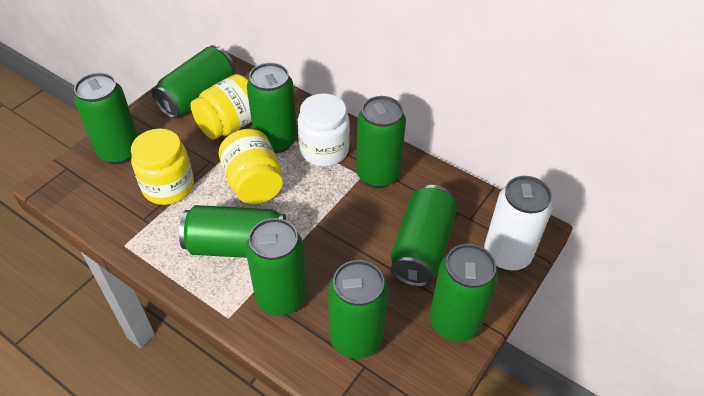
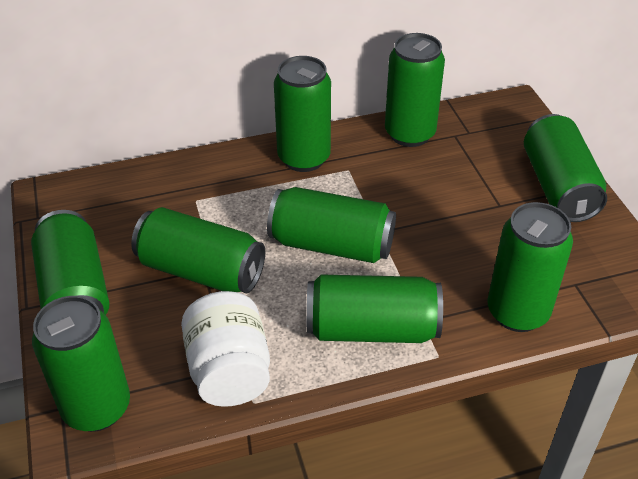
white can: [484,176,553,271] = 1 -> none = 0
yellow jar: [131,129,194,205] [190,74,252,139] [219,129,283,204] = 3 -> none = 0

